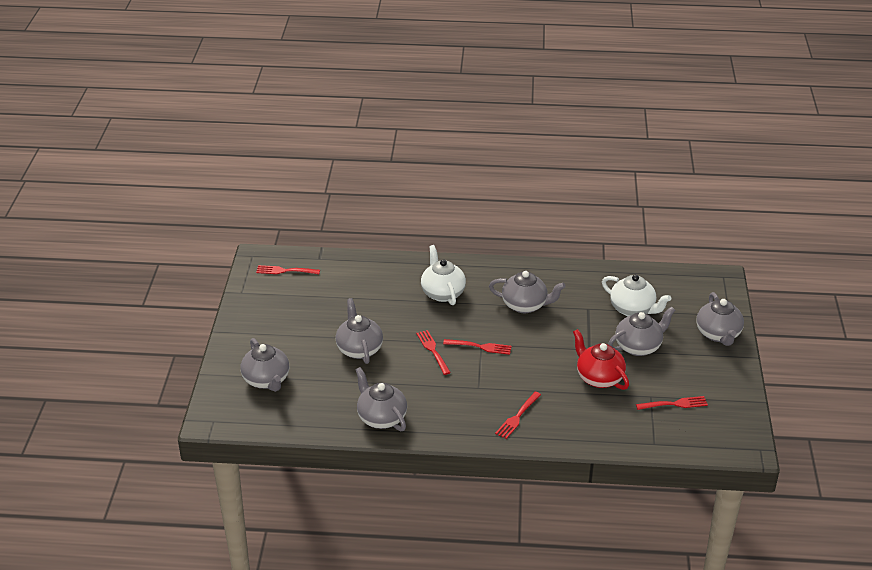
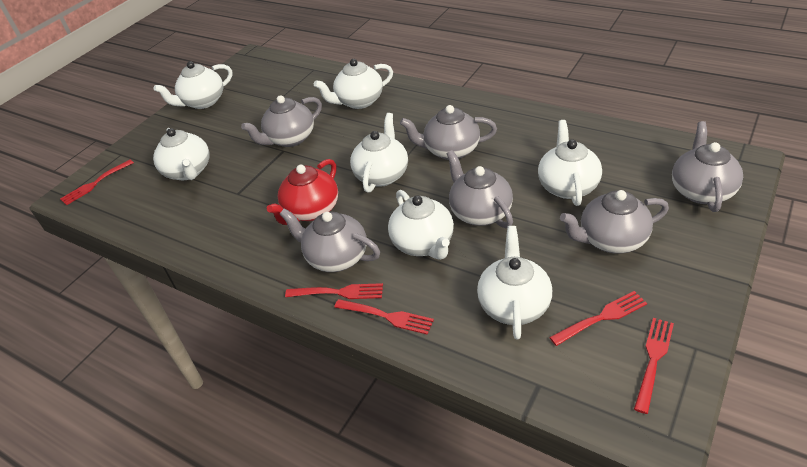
white teapot: [421,245,466,305] [602,274,671,316] = 2 -> [153,61,232,109] [153,128,210,180] [314,59,393,109] [350,113,408,193] [388,190,454,260] [477,226,552,340] [538,120,602,206] = 7

